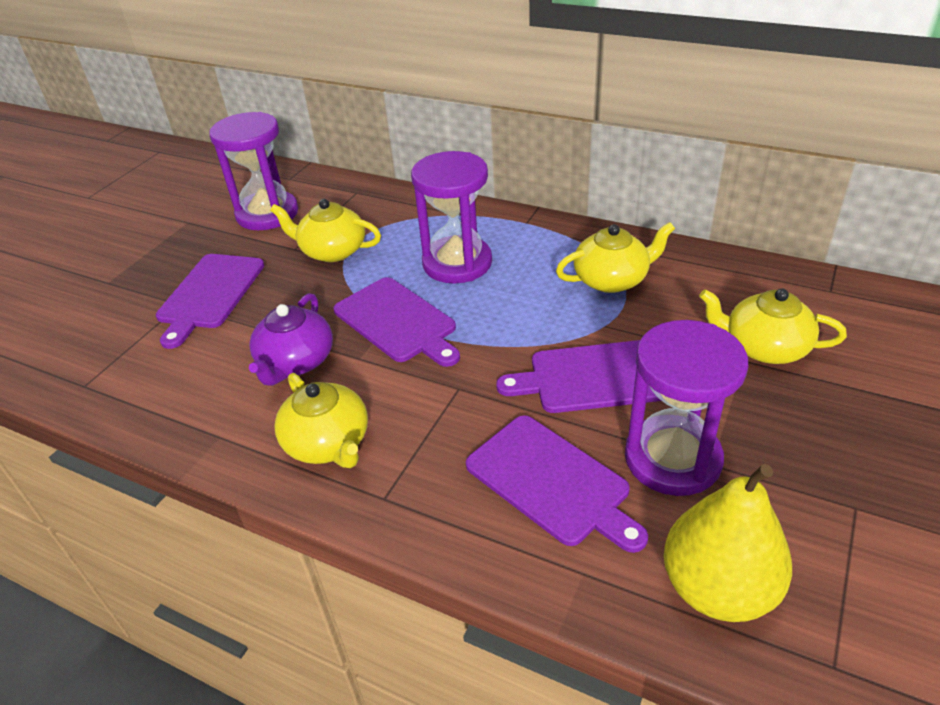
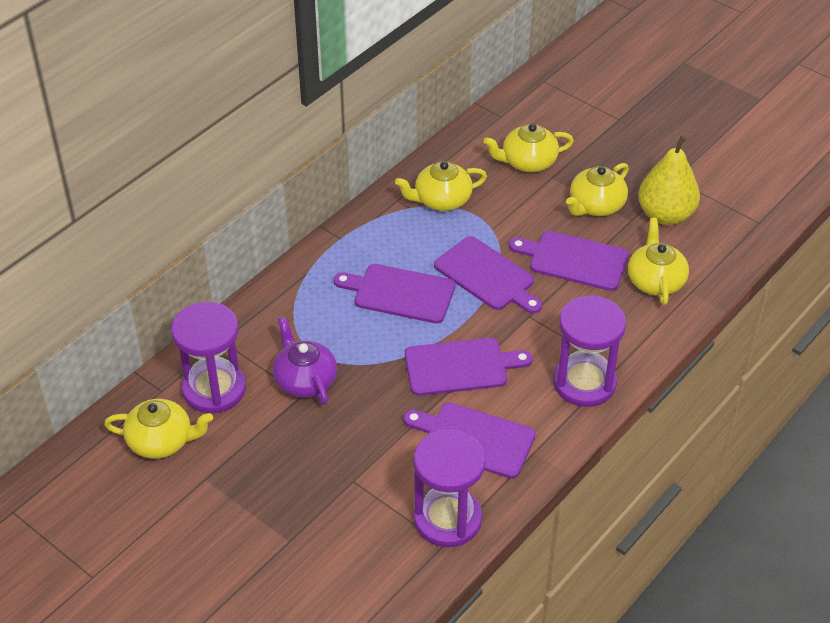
purple cutting board: [156,254,264,349] [334,277,460,367] [466,415,648,553] [496,340,661,413] = 4 -> [334,264,455,324] [403,403,536,479] [405,338,532,396] [434,236,542,314] [509,231,629,291] = 5
yellow teapot: [270,199,381,262] [274,373,368,468] [556,222,675,293] [699,289,847,364] = 4 -> [104,399,213,459] [395,161,487,211] [484,124,574,172] [566,163,629,216] [628,218,689,305] = 5

